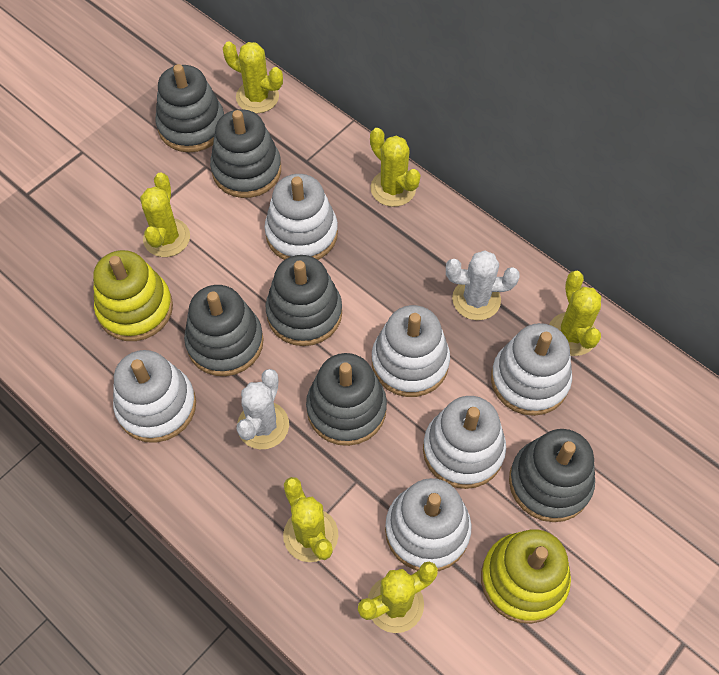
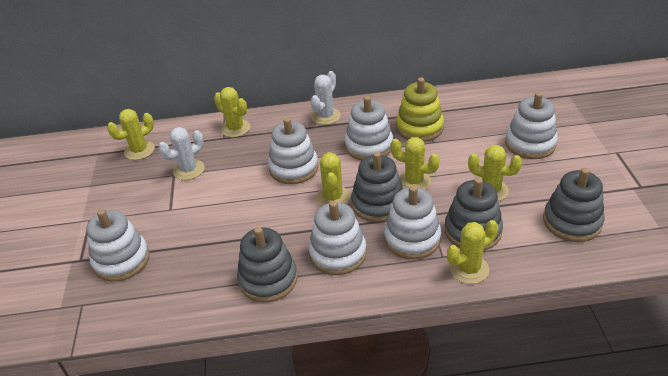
grey stacking toy: [156,64,224,152] [184,285,264,376] [210,109,281,198] [265,255,342,346] [306,353,387,446] [509,429,595,522] = 6 -> [237,227,298,303] [351,152,403,222] [445,178,503,251] [543,168,604,242] = 4
yellow stacking toy: [93,250,173,341] [481,529,571,624] = 2 -> [396,78,444,142] = 1

